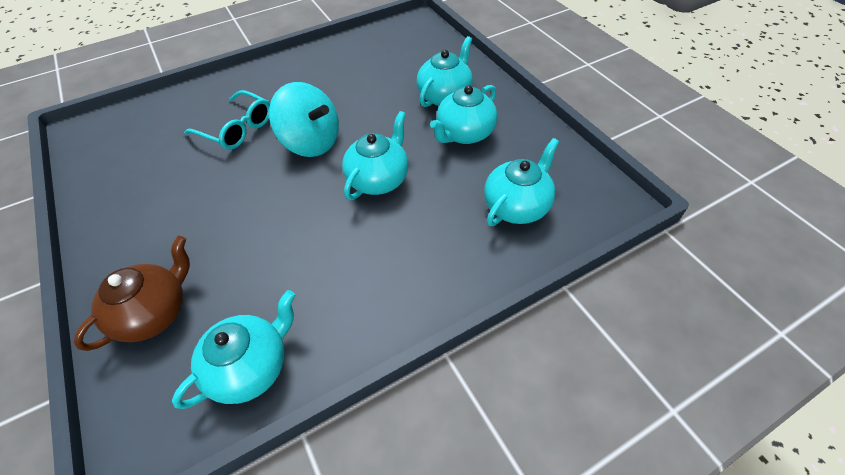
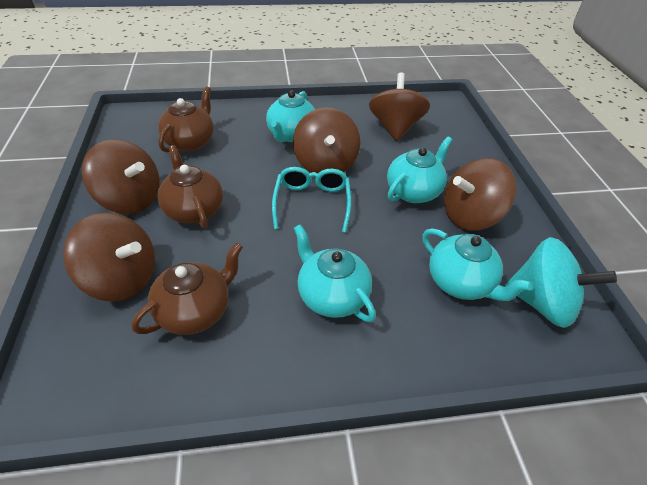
brown spinning top: none = 0 -> [63,212,155,302] [82,139,160,214] [293,107,360,173] [369,73,430,141] [444,158,516,231] = 5
brown teapot: [74,236,190,351] = 1 -> [131,242,243,335] [157,145,223,228] [158,86,214,152] = 3
turquoise teapot: [172,290,295,409] [342,111,408,200] [417,36,473,107] [430,85,497,144] [484,138,559,226] = 5 -> [266,90,315,142] [294,224,376,322] [387,137,453,203] [423,228,533,301] = 4

